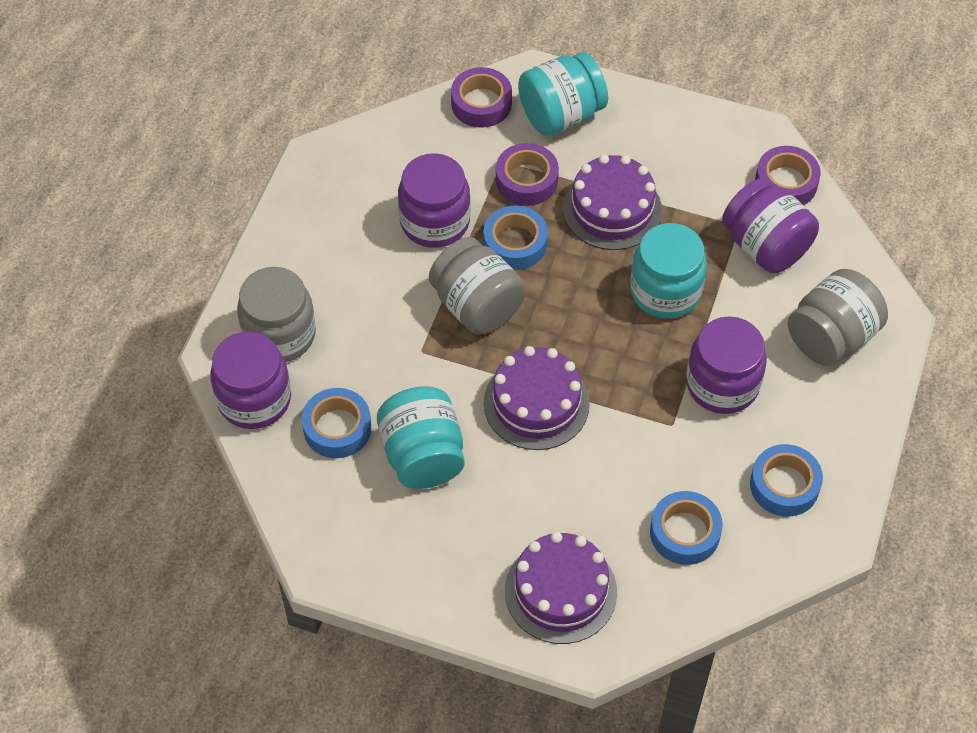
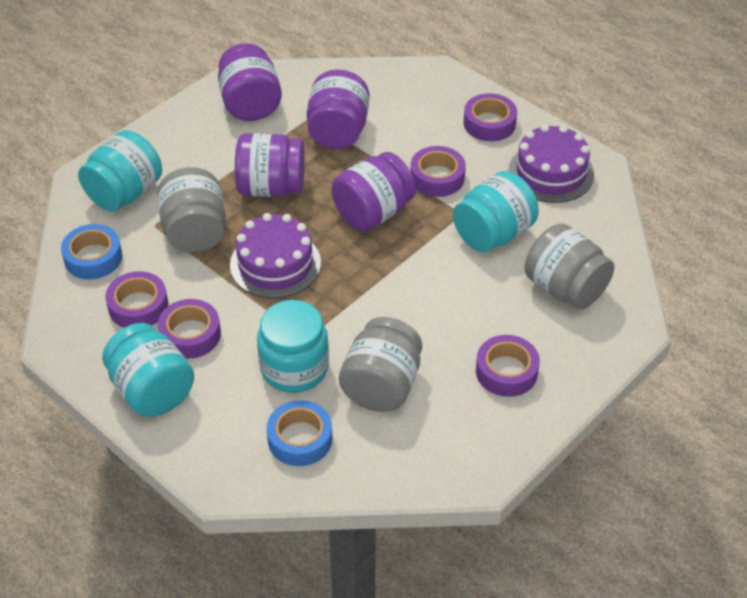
blue tape: [302,388,371,458] [483,205,548,270] [650,491,723,565] [750,444,823,516] = 4 -> [61,224,122,279] [267,400,332,466] = 2
purple cake: [484,346,590,450] [505,532,617,644] [563,154,662,250] = 3 -> [230,213,321,298] [509,124,594,203] = 2
purple tape: [451,67,512,128] [496,143,559,206] [755,146,821,205] = 3 -> [105,271,168,328] [158,299,221,359] [411,146,466,197] [464,93,517,141] [476,335,540,397] = 5
turquoise jar: [377,386,465,489] [518,52,608,136] [630,223,707,319] = 3 -> [78,130,162,211] [102,323,194,417] [257,300,329,393] [453,171,539,252] = 4

